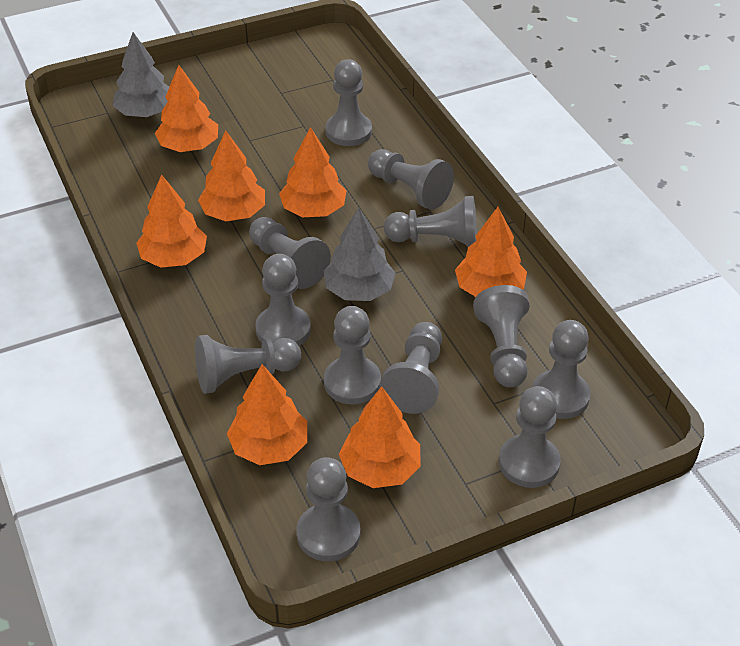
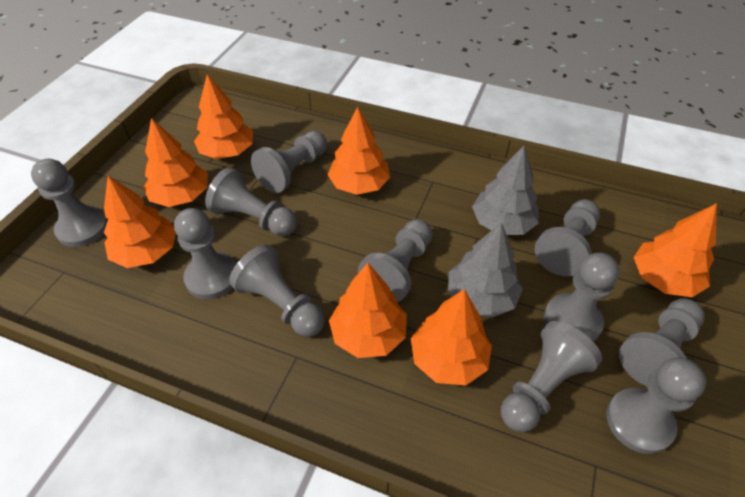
grey pawn: [195,335,301,394] [249,217,331,289] [255,254,311,346] [296,457,361,562] [324,306,381,404] [325,59,372,146] [368,149,454,210] [380,322,442,414] [384,196,477,247] [473,285,530,387] [499,386,561,488] [532,320,590,419] = 12 -> [31,159,108,247] [174,208,236,299] [205,167,297,237] [229,244,325,337] [251,131,327,193] [358,219,433,302] [501,321,602,433] [535,199,600,277] [544,253,620,342] [606,357,706,454] [619,298,704,387] = 11

